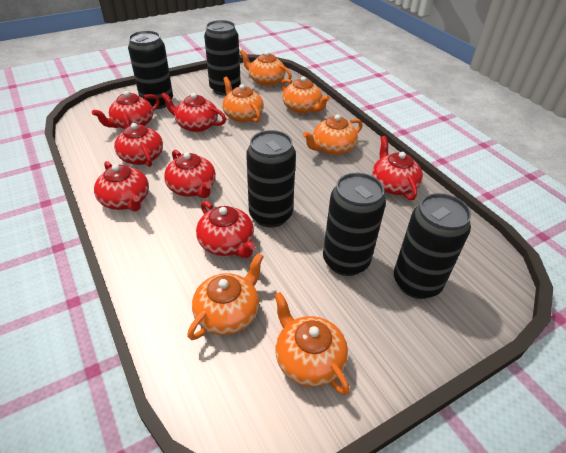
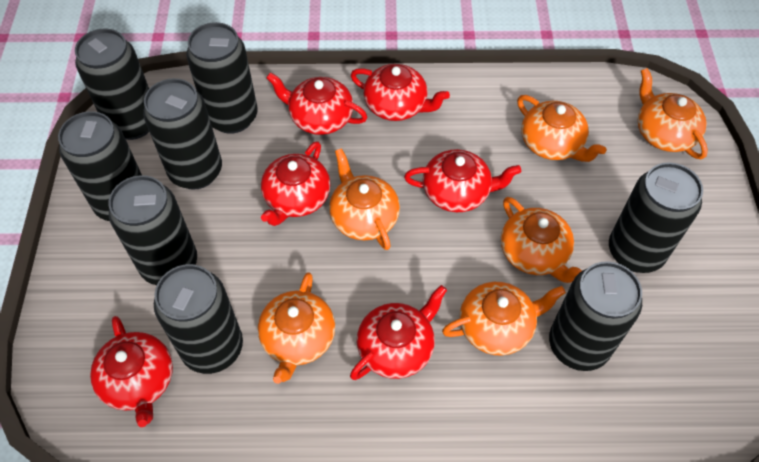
black can: [128,31,173,109] [204,20,241,96] [246,130,296,228] [323,173,386,276] [394,193,471,299] = 5 -> [58,111,142,221] [75,29,149,140] [109,175,197,285] [143,78,222,190] [154,264,243,374] [186,22,258,134] [549,261,642,371] [609,162,703,273] = 8
red teapot: [92,91,160,129] [94,161,149,212] [114,111,163,167] [161,92,226,132] [164,150,216,198] [196,201,256,258] [372,136,423,200] = 7 -> [90,316,173,427] [261,141,331,226] [266,72,367,135] [350,285,447,380] [351,64,450,121] [404,149,521,212] = 6

